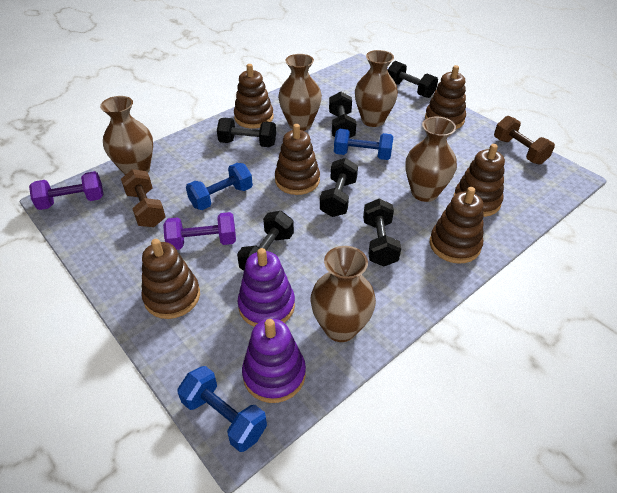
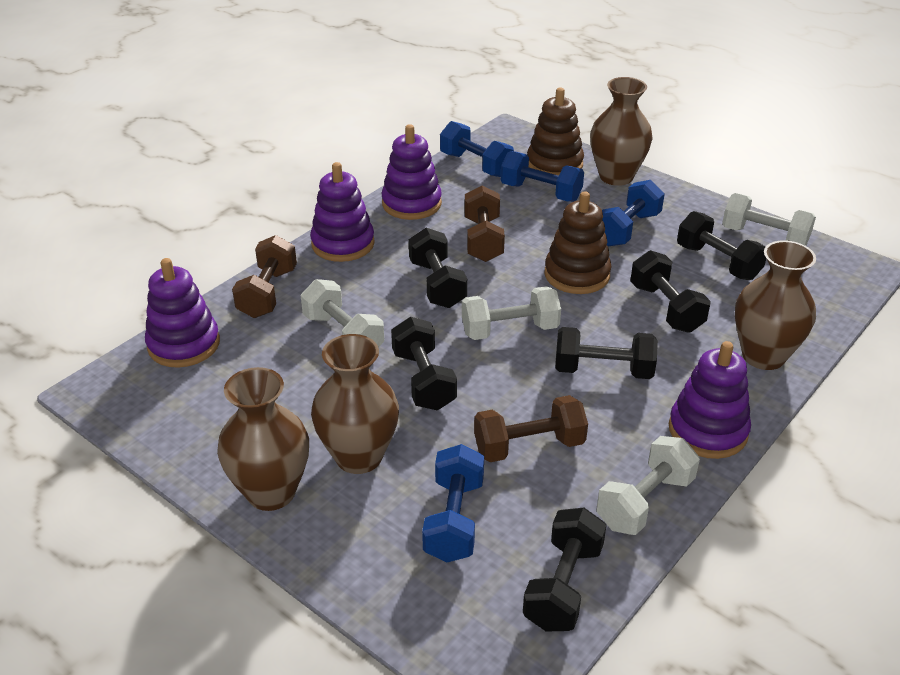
blue dumbbell: [177,366,267,452] [186,163,253,210] [334,129,394,160] = 3 -> [422,444,484,562] [440,121,514,177] [501,151,584,202] [602,180,665,246] = 4
brown dumbbell: [121,169,166,227] [494,116,555,165] = 2 -> [232,235,297,318] [465,185,505,262] [474,395,588,462] = 3
brown stacking toy: [141,239,200,319] [234,64,274,129] [275,124,320,195] [425,65,466,129] [430,187,483,264] [454,144,505,217] = 6 -> [527,88,584,175] [544,191,611,294] = 2
brown vase: [100,96,153,175] [278,54,322,131] [310,246,376,342] [355,50,398,127] [405,117,457,202] = 5 -> [217,367,309,511] [311,334,399,474] [590,77,653,186] [735,240,816,370] = 4
purple dumbbell: [29,171,104,210] [163,212,236,250] = 2 -> none = 0
purple stacking toy: [238,248,295,327] [242,319,306,403] = 2 -> [145,258,220,368] [310,162,375,262] [382,124,442,220] [669,341,751,459] = 4
white dumbbell: none = 0 -> [301,279,384,348] [462,286,561,340] [597,436,700,535] [722,193,816,246] = 4

